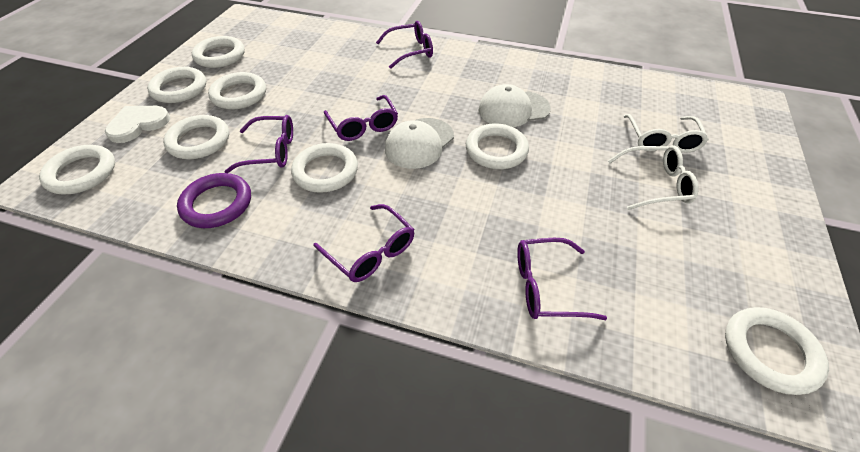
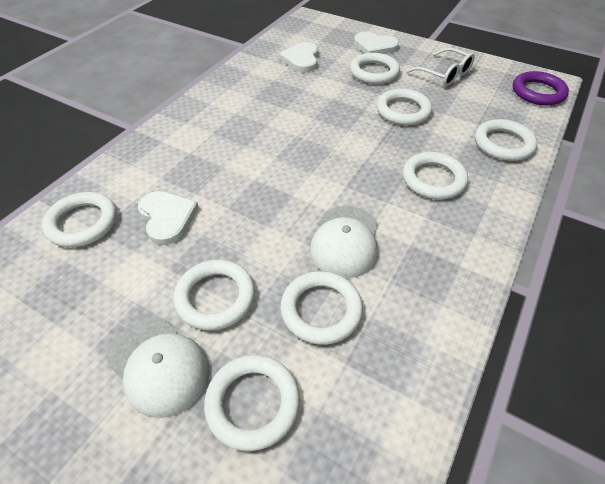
purple glasses: [224,115,293,173] [314,204,414,282] [324,95,398,141] [376,21,433,69] [517,238,607,320] = 5 -> none = 0
white glasses: [608,145,698,210] [624,114,709,153] = 2 -> [406,48,475,86] = 1
white heart: [105,106,170,143] = 1 -> [138,191,199,245] [279,42,318,72] [354,32,399,54] = 3

